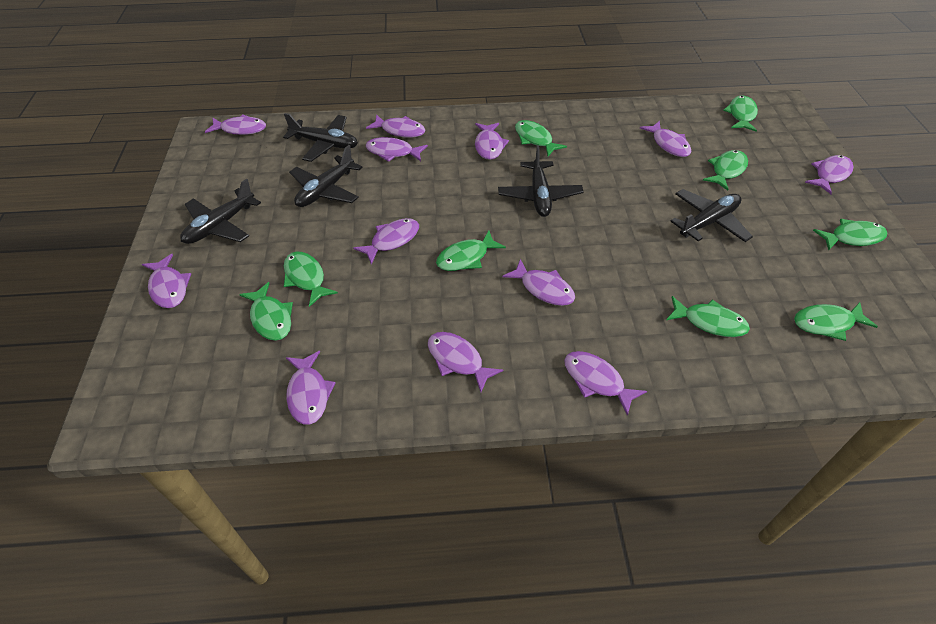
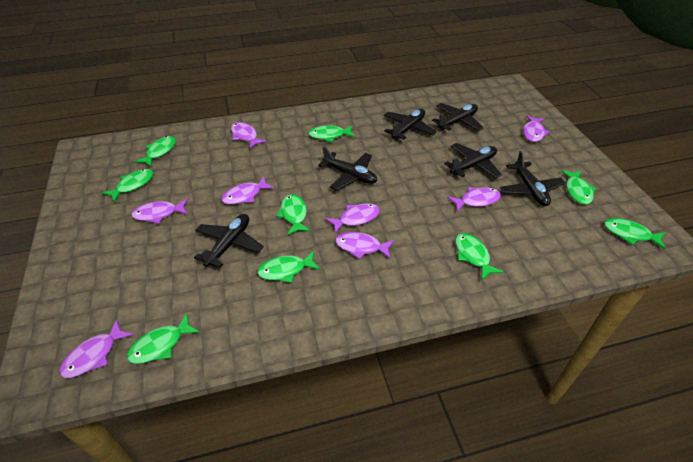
black plane: [180,179,261,244] [283,113,358,162] [289,145,363,207] [498,146,583,217] [670,189,753,242] = 5 -> [194,214,264,268] [318,146,377,191] [384,109,437,140] [432,103,484,131] [444,143,502,178] [499,151,565,206] = 6
purple fish: [142,254,191,308] [205,115,266,135] [286,351,336,425] [353,218,419,265] [366,114,426,138] [366,137,428,162] [428,332,503,392] [475,123,509,160] [502,259,575,306] [564,351,647,416] [640,121,691,157] [805,155,853,194] = 12 -> [59,319,133,378] [131,199,188,224] [221,177,275,205] [231,122,267,149] [325,203,380,234] [335,232,394,260] [447,187,501,212] [523,115,550,142] = 8

